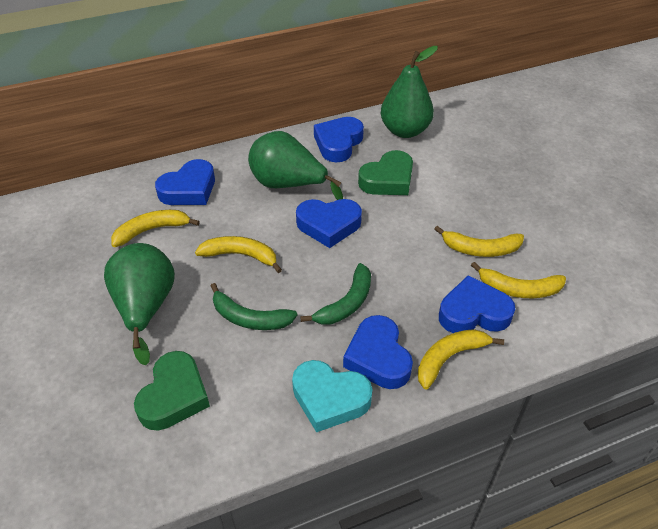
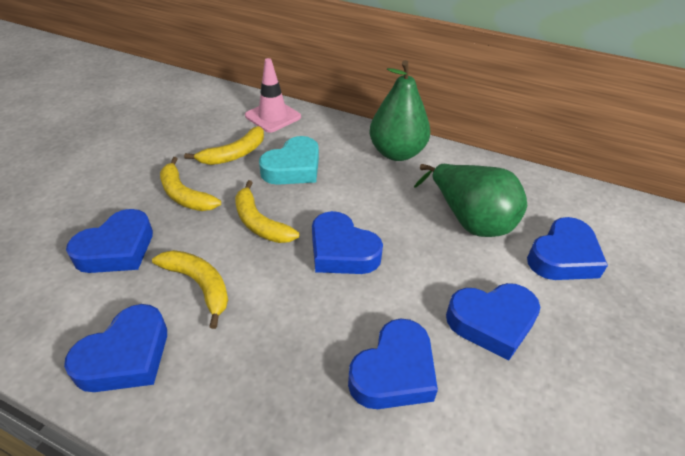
blue heart: [155,159,215,205] [296,199,362,248] [314,117,364,162] [343,315,413,389] [439,275,515,333] = 5 -> [64,304,167,392] [66,209,153,273] [312,211,383,274] [348,318,438,409] [446,283,540,361] [527,217,608,280] = 6
green banana: [211,283,297,330] [300,263,371,325] = 2 -> none = 0
green heart: [134,351,210,431] [358,150,413,195] = 2 -> none = 0
green pear: [104,243,175,366] [248,131,343,200] [381,46,438,138] = 3 -> [369,60,430,161] [414,164,527,237] = 2
pink traffic cone: none = 0 -> [245,58,301,133] = 1
yellow banana: [111,210,200,247] [195,236,282,273] [418,329,504,389] [435,226,524,257] [471,262,566,298] = 5 -> [152,250,228,329] [160,157,221,211] [184,126,264,165] [235,180,299,243] = 4

